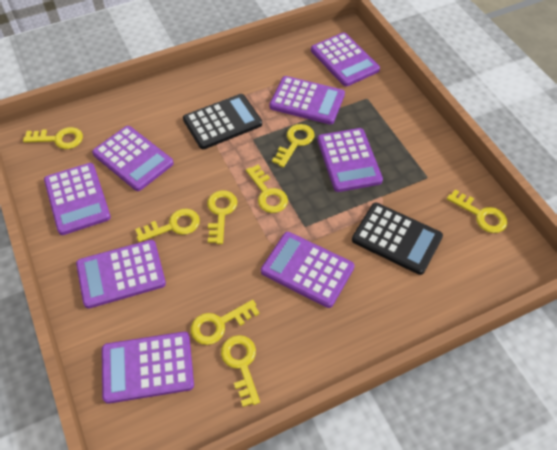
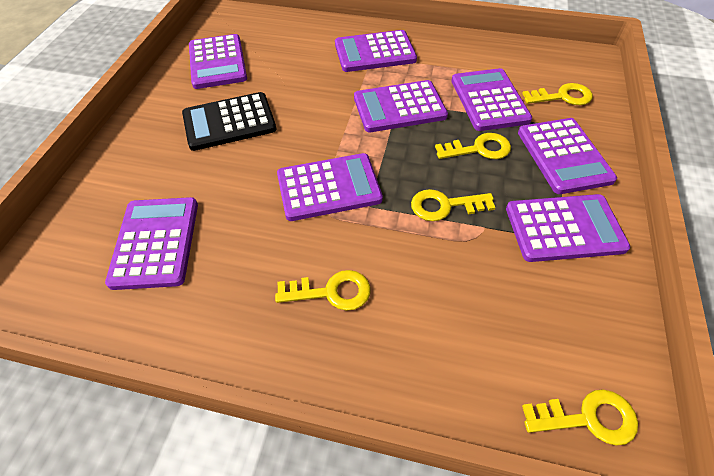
black calculator: [183,94,262,149] [352,203,443,275] = 2 -> [182,92,277,151] = 1
yellow key: [23,127,83,149] [135,209,200,242] [191,300,260,345] [207,190,237,244] [221,335,260,407] [246,165,288,213] [272,124,315,167] [447,189,508,233] = 8 -> [275,270,371,311] [411,189,495,221] [435,133,511,159] [522,83,593,105] [522,389,638,446] = 5

